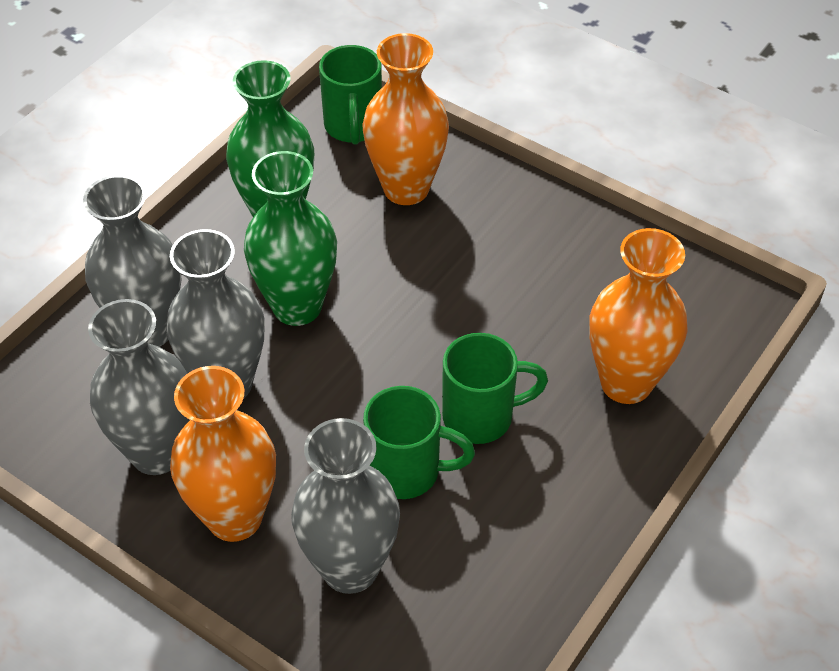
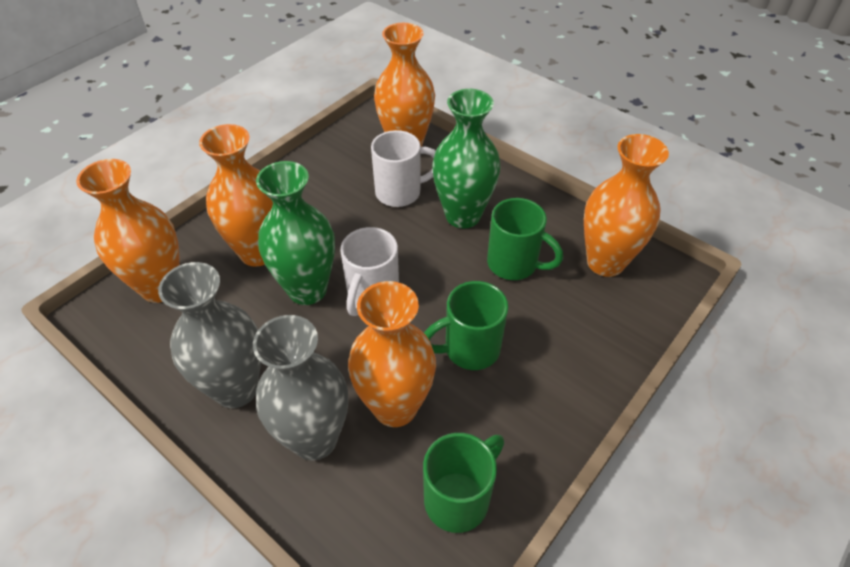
grey vase: [83,175,181,347] [88,299,190,475] [166,229,265,399] [291,418,400,594] = 4 -> [158,262,261,408] [253,315,348,461] = 2
orange vase: [170,366,276,542] [362,33,449,205] [589,228,688,404] = 3 -> [76,159,180,303] [199,124,273,267] [348,281,436,427] [374,23,435,147] [584,134,669,277] = 5
white mug: none = 0 -> [340,227,399,316] [371,130,436,207] = 2

